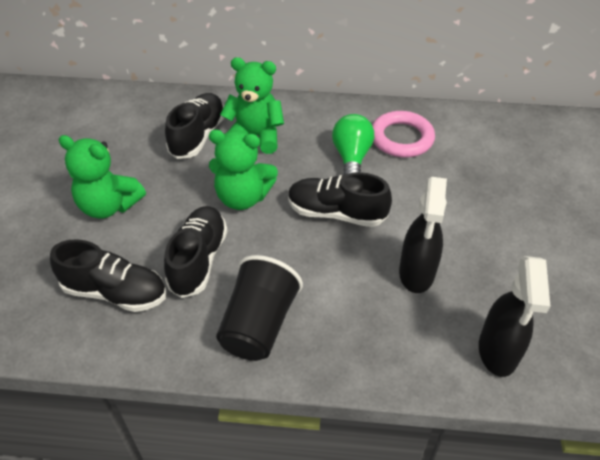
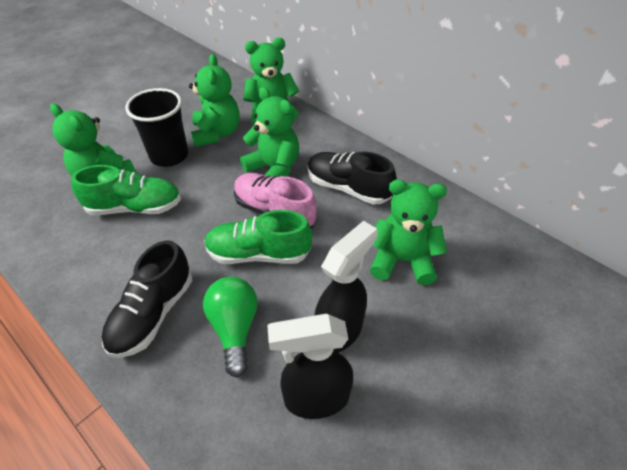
black shoe: [50,239,166,312] [164,206,228,298] [165,93,225,159] [288,172,392,227] = 4 -> [102,240,192,358] [308,152,396,205] = 2
green shoe: none = 0 -> [71,165,181,215] [204,210,312,264] = 2
green teddy bear: [58,135,146,219] [209,130,278,210] [220,57,284,154] = 3 -> [50,104,136,176] [189,54,240,147] [240,87,299,177] [243,38,299,125] [370,179,447,285] = 5
pink ring: [372,111,435,157] = 1 -> none = 0
pink shoe: none = 0 -> [234,173,317,228] = 1

